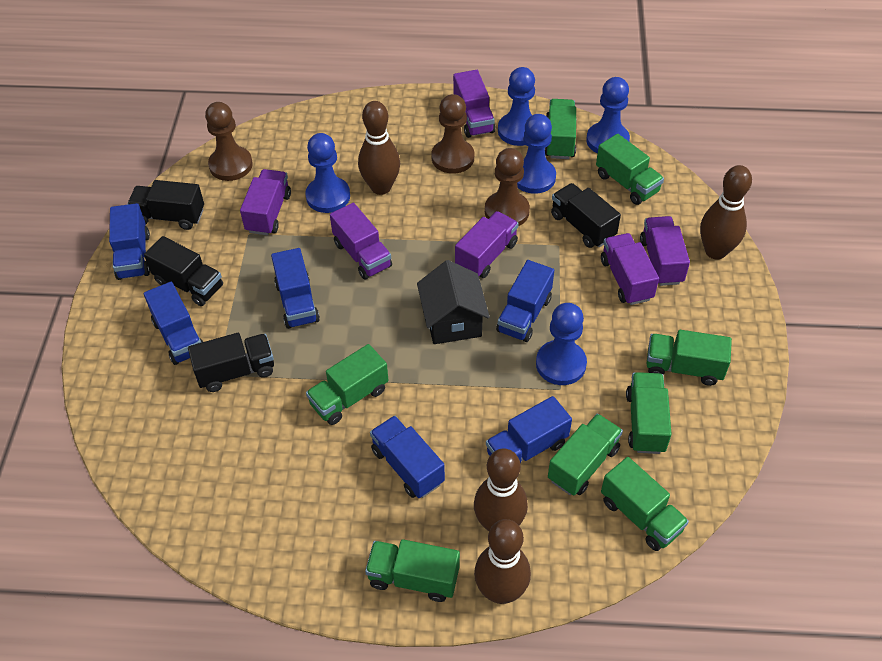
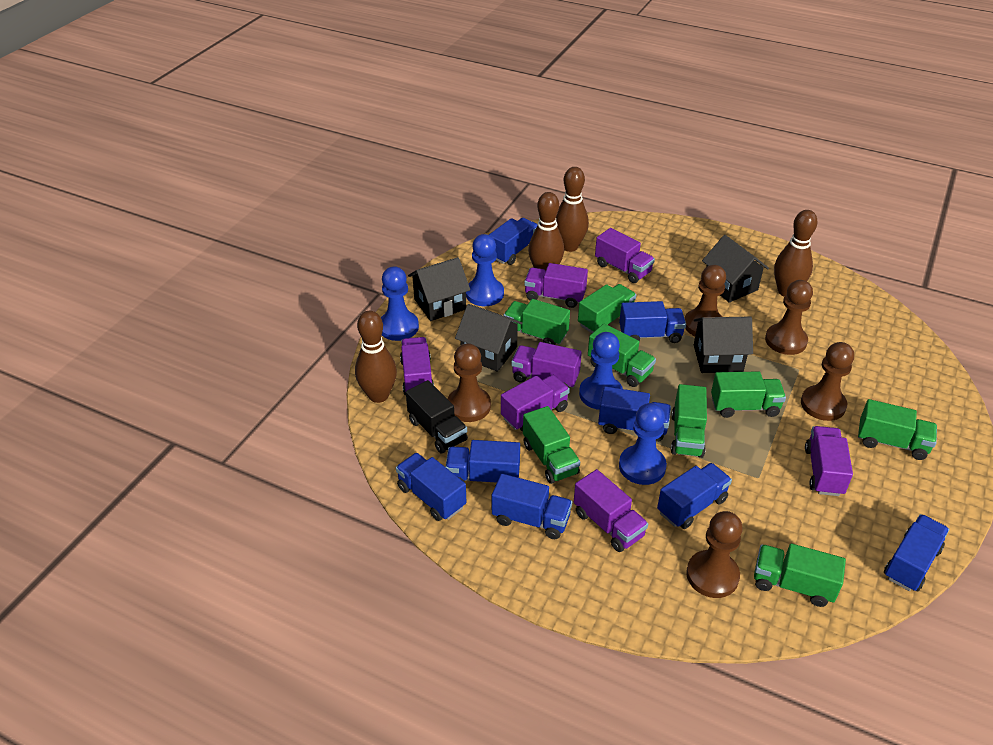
black house: [417,260,490,344] = 1 -> [408,257,470,321] [455,304,523,372] [694,317,753,373] [702,235,769,303] = 4
black truck: [127,180,204,230] [144,236,223,306] [188,333,274,392] [551,183,621,248] = 4 -> [406,380,468,454] = 1
blue pawn: [305,133,350,213] [498,67,535,146] [517,114,556,194] [536,303,587,385] [586,77,630,154] = 5 -> [381,266,419,341] [466,234,504,306] [579,332,623,410] [619,403,667,485] = 4
blue truck: [109,203,150,280] [144,282,203,365] [271,248,320,329] [370,416,445,498] [486,396,572,463] [496,260,554,342] = 6 -> [396,453,466,521] [445,440,520,482] [489,218,538,265] [492,474,572,539] [598,386,671,442] [619,301,686,343] [657,463,732,529] [884,514,949,591] = 8
brown pawn: [205,102,253,181] [431,94,474,174] [485,148,530,226] = 3 -> [448,343,491,422] [685,265,726,336] [686,511,743,598] [765,280,813,355] [801,342,854,421] = 5
purple truck: [240,169,291,235] [330,203,392,280] [453,70,495,138] [455,211,519,278] [601,233,659,305] [640,216,690,286] = 6 -> [400,337,434,395] [501,375,570,432] [511,342,582,388] [524,263,588,308] [574,469,648,552] [595,228,655,283] [805,426,853,496] = 7

